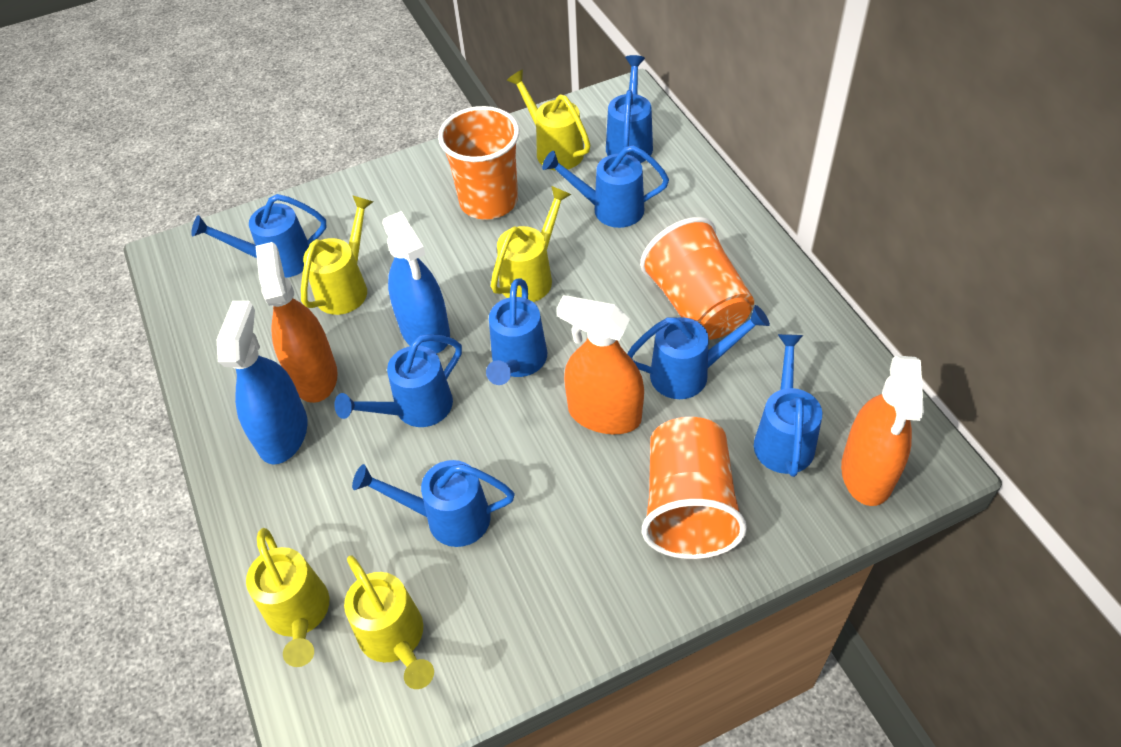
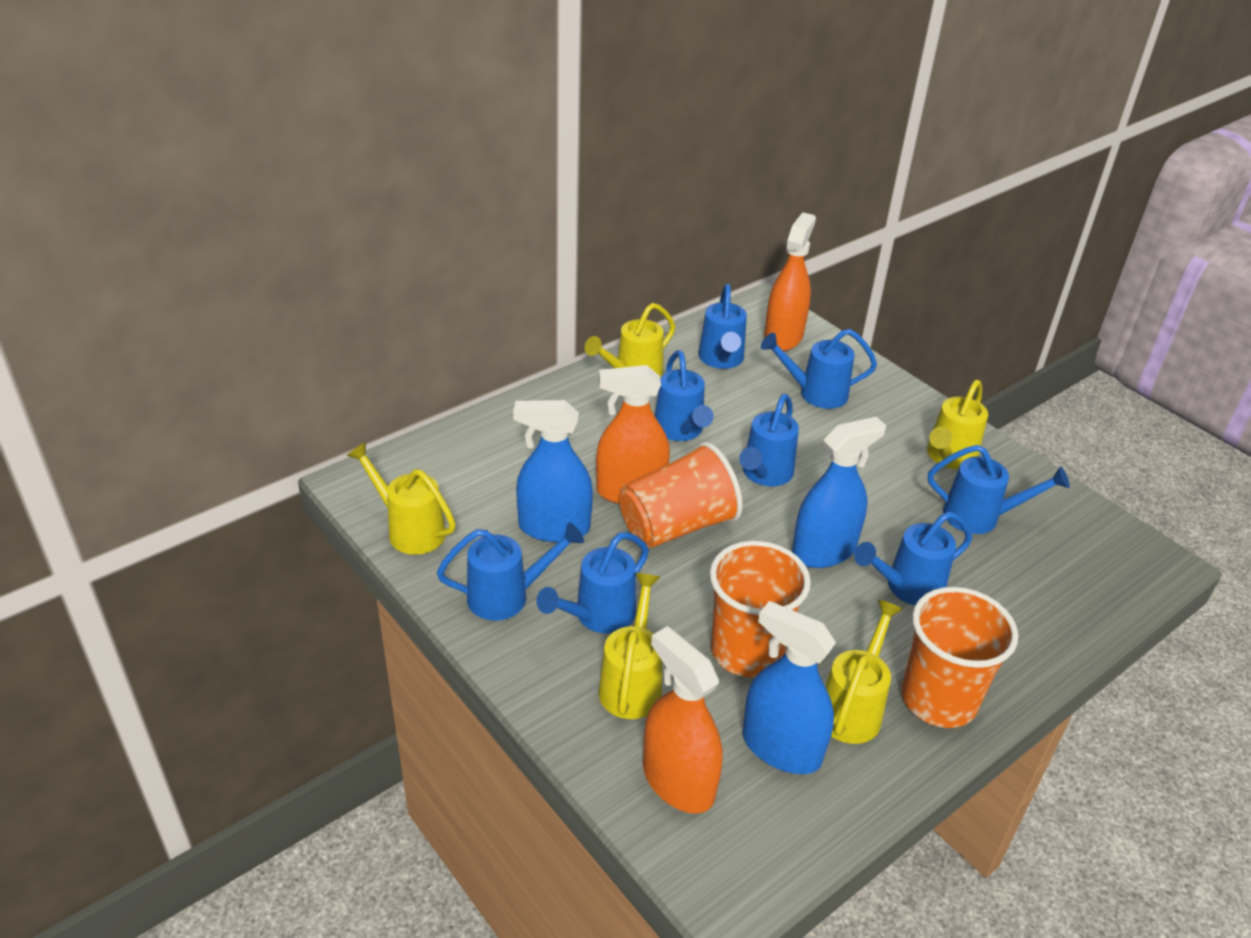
blue spray bottle: [217,301,308,465] [382,211,450,353] = 2 -> [513,400,593,542] [743,601,836,774] [792,417,886,568] = 3

